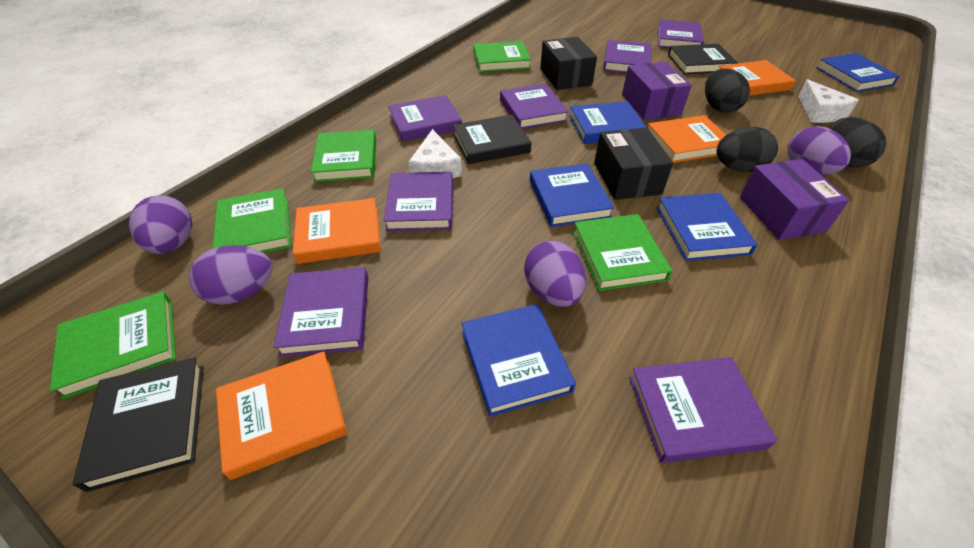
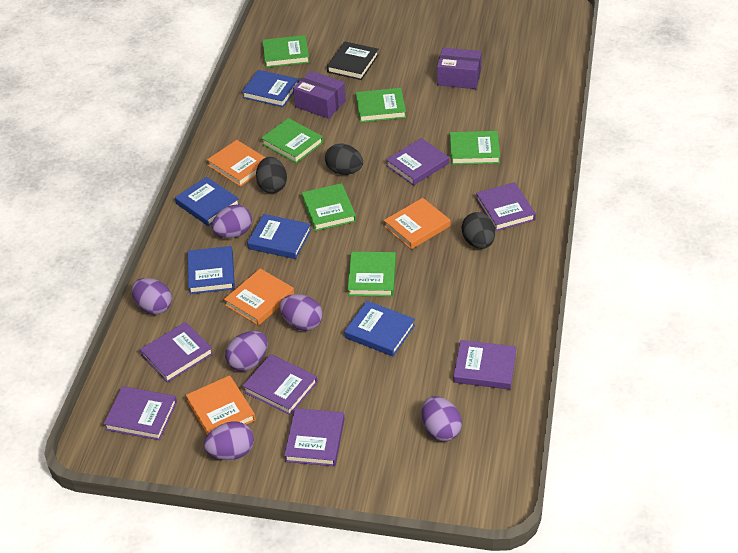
black book: [73,357,203,492] [453,115,532,164] [668,44,738,74] = 3 -> [327,42,379,80] = 1
black box: [540,37,597,90] [594,127,673,200] = 2 -> none = 0
green book: [50,291,176,399] [212,188,291,253] [311,130,376,182] [473,41,531,72] [573,214,672,291] = 5 -> [261,118,323,163] [262,35,309,68] [302,183,356,231] [347,252,396,297] [356,88,406,123] [450,131,500,165] = 6
purple egg: [129,195,192,254] [189,245,272,305] [524,240,586,307] [788,126,851,175] = 4 -> [131,278,172,315] [204,422,254,460] [212,205,252,238] [225,331,268,371] [279,294,323,331] [421,396,462,442] = 6
white cheese: [409,129,462,178] [798,80,859,123] = 2 -> none = 0

